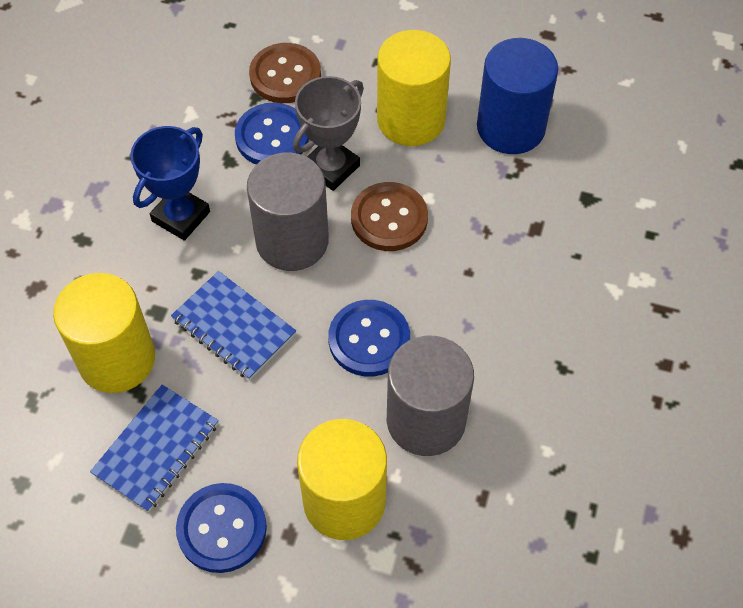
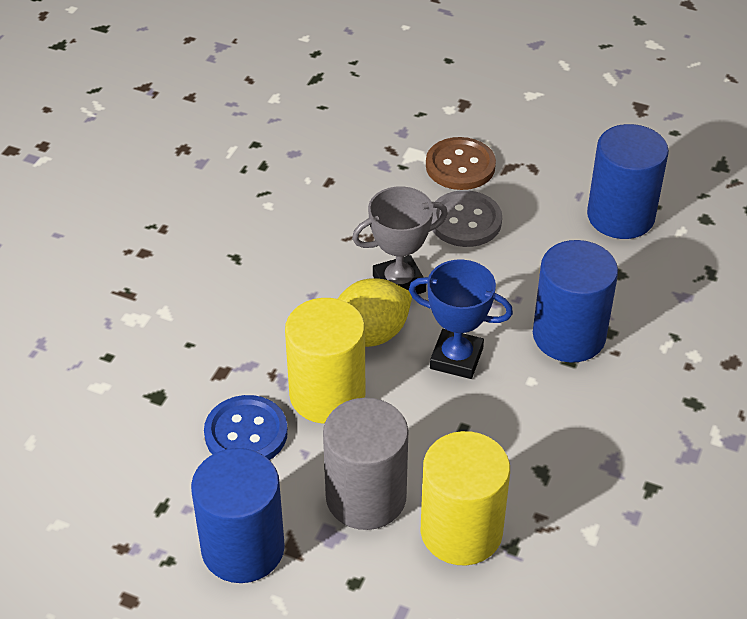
blue button: [176,483,267,573] [235,102,309,165] [328,300,410,377] = 3 -> [204,395,288,460] = 1
blue cylinder: [477,38,558,154] = 1 -> [191,448,285,583] [533,240,618,363] [587,124,669,239] = 3
blue notebook: [90,385,219,512] [171,271,296,380] = 2 -> none = 0
brown button: [249,43,321,103] [351,182,428,251] = 2 -> [426,137,496,190] = 1
grey button: none = 0 -> [431,190,502,247] = 1
grey cylinder: [247,153,329,271] [387,336,474,456] = 2 -> [323,398,408,530] = 1
yellow cylinder: [53,273,155,393] [297,419,387,540] [377,30,451,146] = 3 -> [285,298,365,424] [421,431,510,565] = 2
yellow lemon: none = 0 -> [338,278,412,347] = 1

